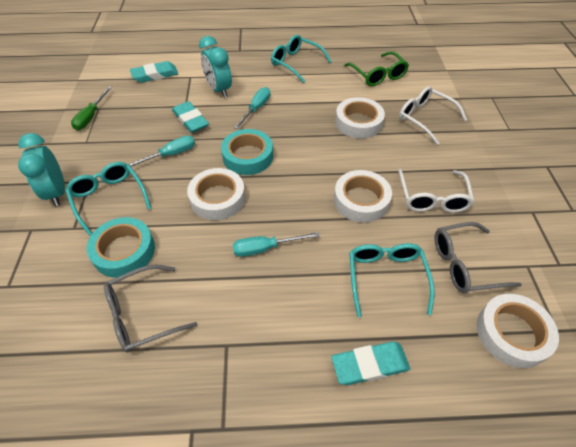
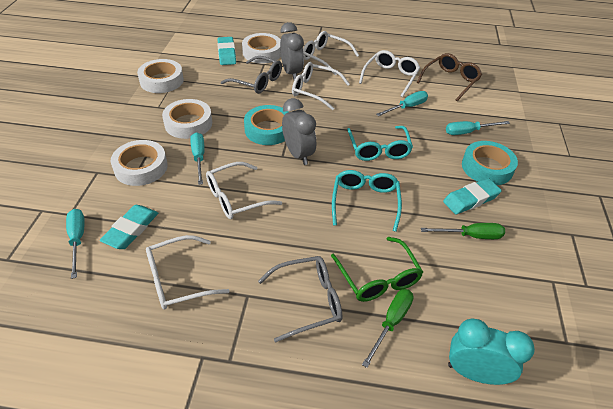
brown glasses: none = 0 -> [417,53,482,101] = 1
green screwdriver: [71,86,112,130] = 1 -> [362,289,414,368] [421,223,505,239] = 2
grey clock: none = 0 -> [280,22,304,80] [282,98,316,165] = 2
turquoise clock: [18,133,65,206] [199,36,232,98] = 2 -> [448,319,535,385] = 1
turquoise glasses: [65,162,152,236] [271,35,332,83] [349,243,435,317] = 3 -> [332,170,402,232] [347,126,413,161] = 2
turquoise screwdriver: [129,136,195,166] [233,232,319,257] [234,87,270,129] = 3 -> [66,209,85,279] [190,132,205,185] [376,91,428,116] [446,121,510,135] = 4
white glasses: [398,169,474,213] [399,86,467,145] = 2 -> [146,235,230,310] [206,162,282,219] [292,62,350,110] [303,31,359,75] [359,50,420,97] = 5

